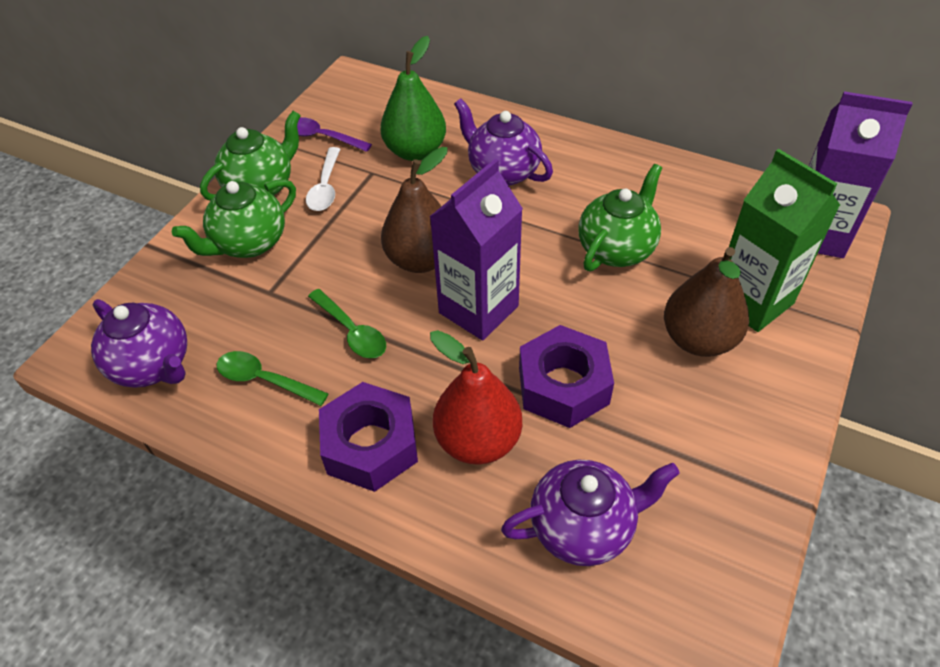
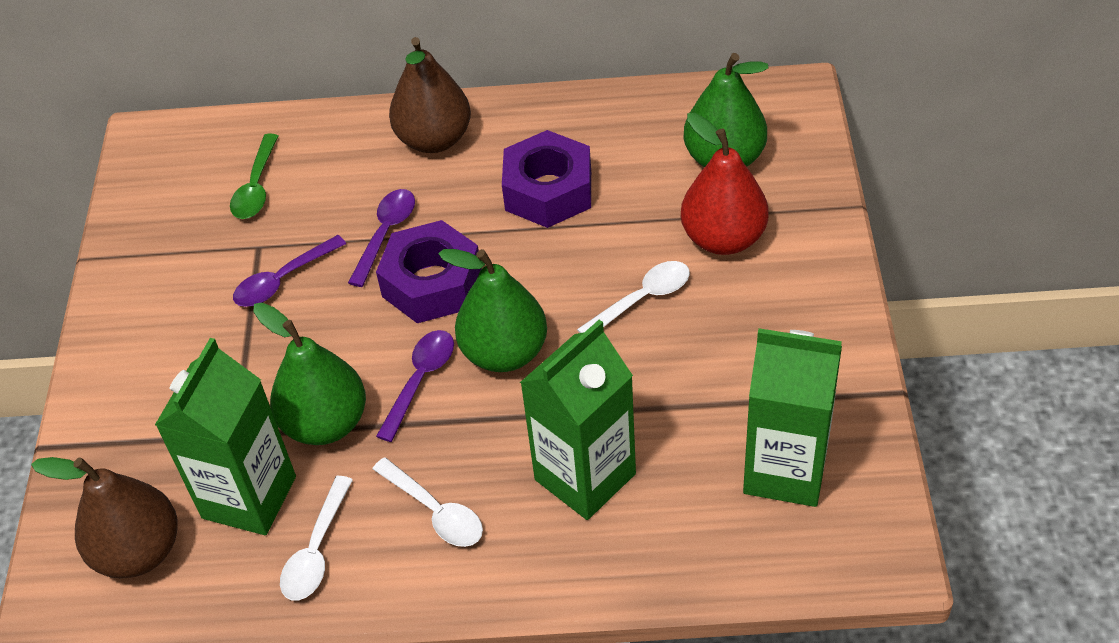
green carton: [729,149,840,332] = 1 -> [155,338,296,535] [520,320,636,520] [743,328,842,507] = 3
green pear: [380,36,446,161] = 1 -> [253,303,366,445] [439,249,547,372] [684,53,769,167] = 3
green spoon: [217,351,329,406] [308,289,386,358] = 2 -> [230,134,278,219] = 1
green teapot: [172,179,296,258] [200,111,301,201] [579,164,662,271] = 3 -> none = 0
purple carton: [429,159,523,341] [809,91,912,258] = 2 -> none = 0
purple spoon: [297,117,372,152] = 1 -> [233,235,346,307] [348,189,415,287] [376,330,454,442] = 3
purple teapot: [91,299,187,388] [454,98,553,186] [501,460,680,566] = 3 -> none = 0
white spoon: [306,147,340,211] = 1 -> [280,476,353,600] [372,457,483,547] [577,261,690,333] = 3

